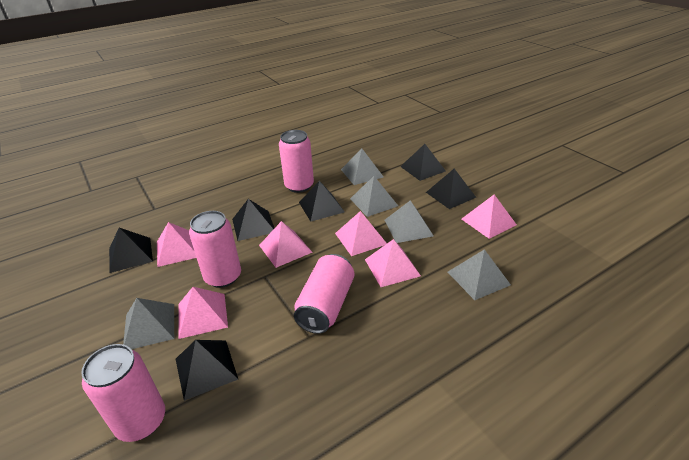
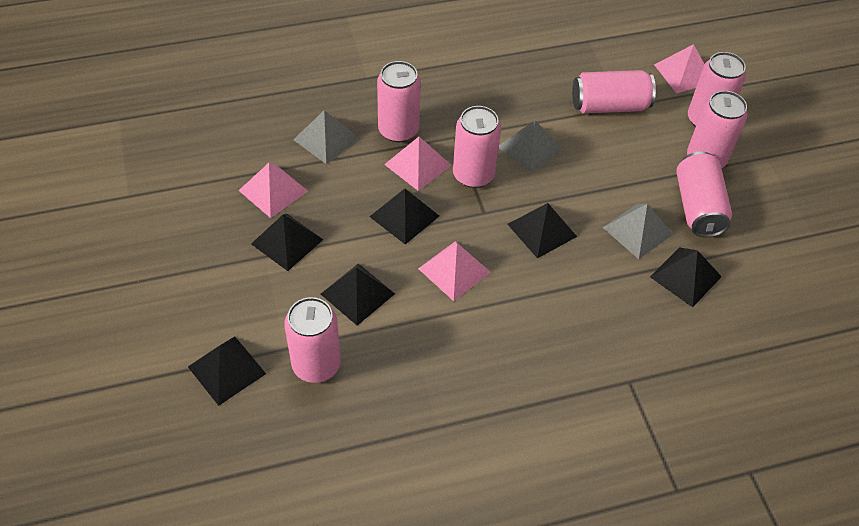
grey pyramid: [123,298,174,349] [341,148,384,185] [350,176,398,217] [385,201,433,243] [448,249,511,300] = 5 -> [293,110,360,164] [499,120,563,174] [603,204,673,259] = 3
pink can: [81,344,165,442] [189,211,241,288] [279,130,314,193] [294,254,354,334] = 4 -> [285,297,341,383] [377,61,421,142] [453,106,501,188] [572,70,656,114] [676,151,732,238] [687,91,747,168] [688,52,746,127] = 7
pink pyramid: [157,222,196,267] [178,287,228,339] [259,221,313,268] [335,211,387,256] [365,239,421,287] [462,195,517,239] = 6 -> [238,163,308,218] [384,137,452,191] [418,241,491,301] [654,44,704,94] = 4

